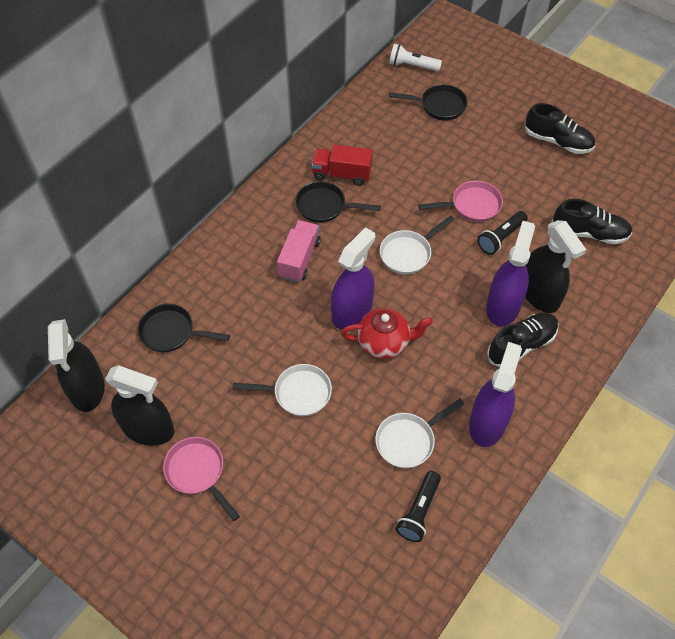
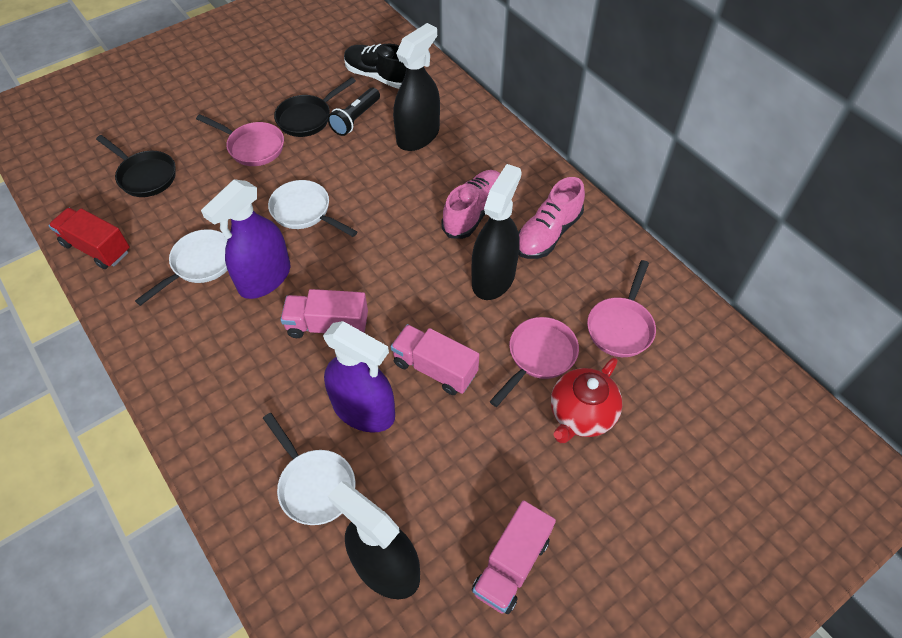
black flashlight: [396,471,441,542] [478,211,528,255] = 2 -> [328,88,380,136] = 1
black pan: [138,304,230,352] [295,181,381,223] [388,84,468,120] = 3 -> [96,135,176,197] [274,77,356,137] = 2
black shoe: [487,313,559,367] [524,103,595,154] [551,199,632,244] = 3 -> [344,44,406,89] = 1
pink pan: [163,437,240,521] [418,181,503,222] = 2 -> [196,114,284,166] [489,317,579,407] [587,260,656,357] = 3
pink shoe: none = 0 -> [441,170,500,239] [518,177,585,259] = 2
pink truck: [277,220,321,282] = 1 -> [280,289,368,338] [391,324,479,395] [472,500,556,614] = 3
purple spray bottle: [331,227,375,330] [469,342,522,447] [486,221,535,327] = 3 -> [201,179,290,299] [323,321,395,433] = 2
white flashlight: [389,44,442,71] = 1 -> none = 0

